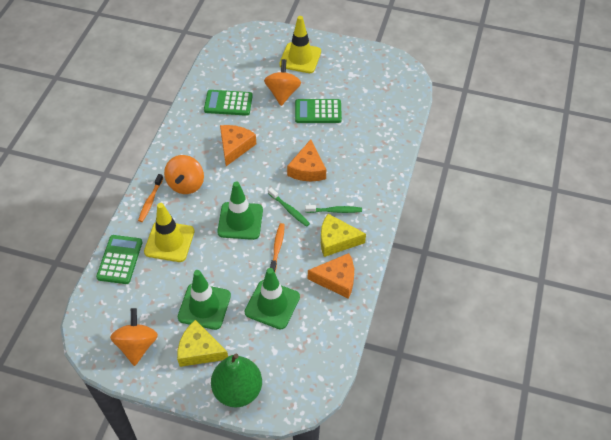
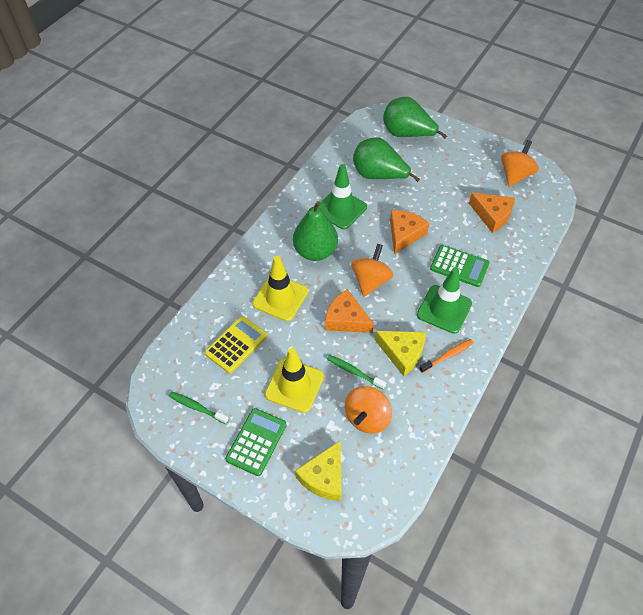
green calculator: [96,235,142,284] [204,90,253,116] [295,99,342,123] = 3 -> [225,408,287,476] [430,245,490,287] = 2
green pear: [211,354,262,407] = 1 -> [293,201,338,261] [353,137,420,182] [383,97,447,139] = 3
green traffic cone: [178,270,231,330] [217,181,263,240] [245,268,300,330] = 3 -> [318,164,367,230] [417,268,472,334] = 2
orange toothbrush: [138,174,163,222] [270,223,285,272] = 2 -> [419,339,474,373] = 1
yellow calculator: none = 0 -> [205,316,267,373] = 1

